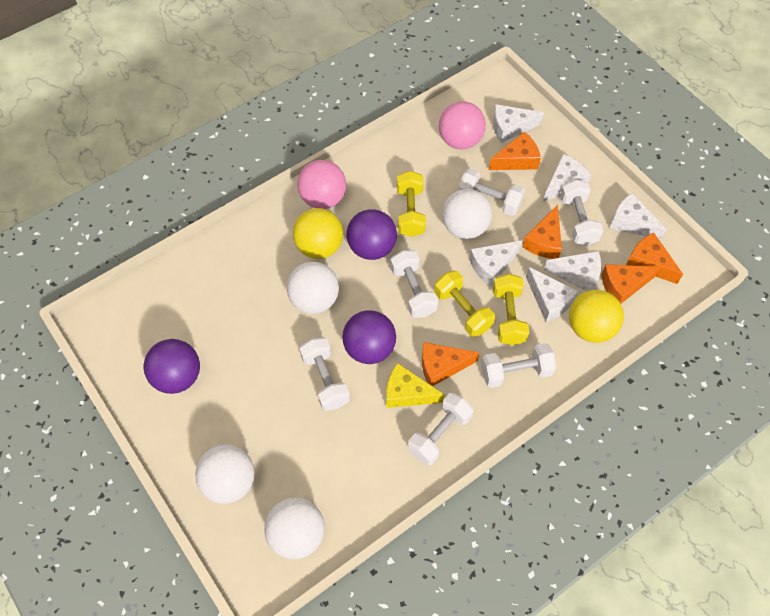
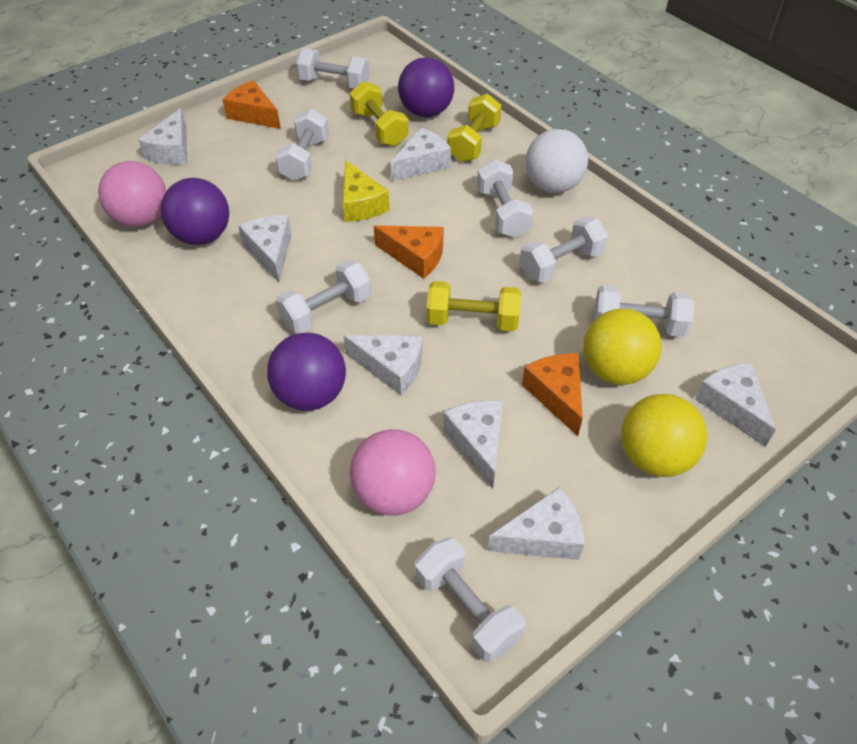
orange cheese: [422,342,479,386] [489,131,541,170] [522,205,562,259] [601,264,660,304] [626,233,683,284] = 5 -> [222,80,281,129] [374,225,444,279] [522,353,582,436] = 3
white ball: [195,444,255,504] [264,497,325,559] [287,262,339,314] [442,189,492,239] = 4 -> [526,129,588,193] = 1
white cheese: [469,240,523,287] [493,104,544,143] [526,267,578,322] [543,154,591,202] [544,251,601,291] [610,193,666,240] = 6 -> [138,108,187,165] [238,216,292,282] [344,335,422,395] [391,128,451,181] [443,400,503,489] [487,487,585,560] [695,363,776,447] = 7
white dumbbell: [299,337,350,411] [391,250,438,318] [408,393,473,466] [458,168,525,216] [481,343,556,388] [560,180,604,246] = 6 -> [275,108,329,181] [276,260,371,333] [296,48,370,88] [415,537,525,662] [477,160,534,238] [519,217,608,283] [593,285,694,337] = 7

